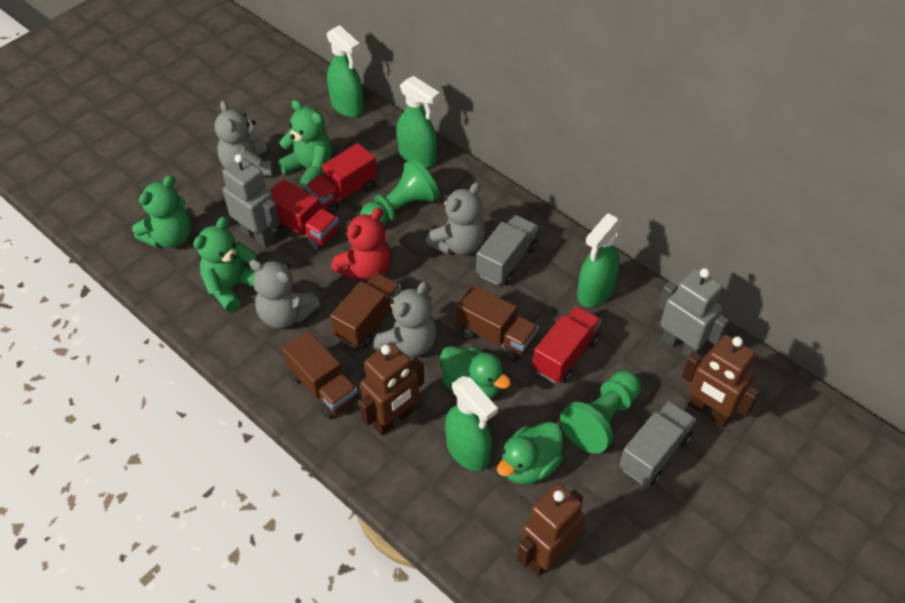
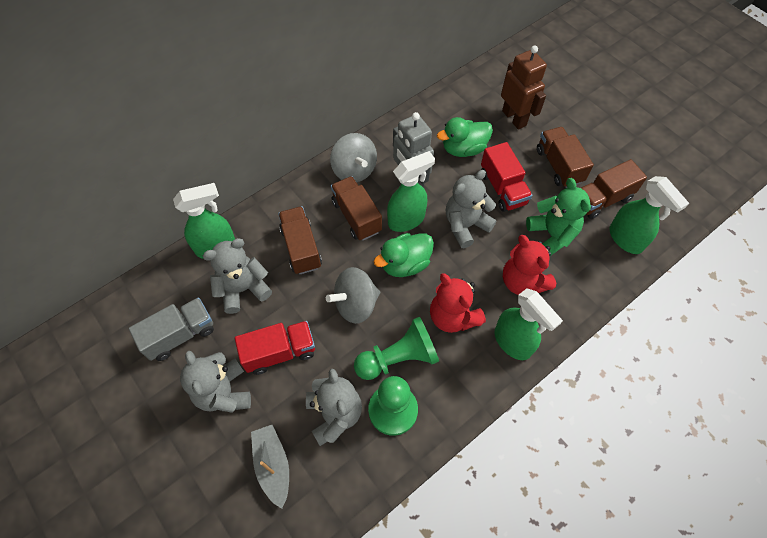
brown robot: [359,343,424,436] [517,483,585,576] [682,335,760,427] = 3 -> [501,45,547,129] = 1
brown truck: [282,331,359,419] [330,273,401,348] [457,285,539,362] = 3 -> [278,206,322,274] [331,176,382,241] [537,127,594,188] [581,159,647,219] = 4
green teddy bear: [132,175,192,248] [193,217,257,312] [278,100,332,187] = 3 -> [526,178,591,255] = 1
grey boat: none = 0 -> [251,425,289,509] = 1
grey robot: [222,154,280,248] [658,268,729,358] = 2 -> [393,112,434,188] = 1
grey spinning top: none = 0 -> [326,267,380,324] [330,133,377,182] = 2
grey truck: [476,215,538,286] [619,401,696,485] = 2 -> [129,298,214,361] = 1
red teddy bear: [331,208,391,281] = 1 -> [430,273,486,333] [503,235,556,295] = 2
red truck: [270,179,339,250] [305,143,377,214] [533,306,602,383] = 3 -> [235,321,315,375] [481,142,532,212] = 2

